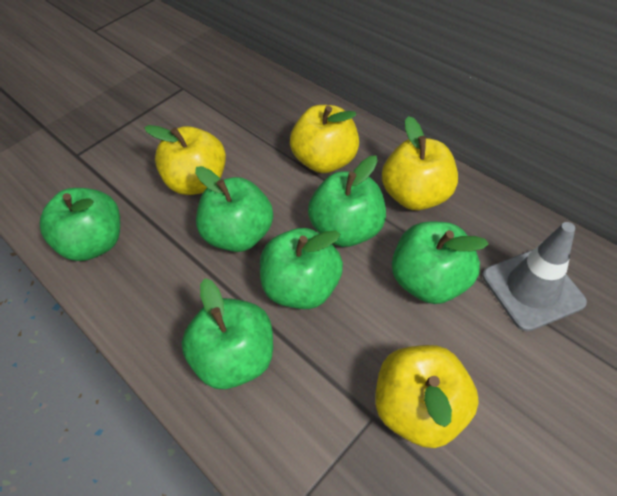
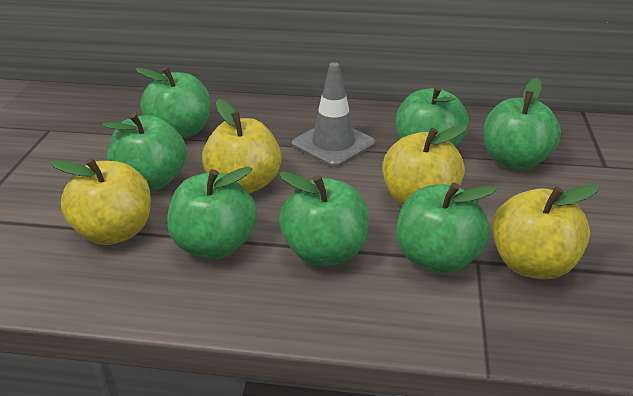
green apple: [40,188,120,261] [182,278,273,389] [195,166,273,252] [260,228,343,309] [308,156,386,247] [392,222,489,304] = 6 -> [102,113,187,191] [135,67,210,138] [167,167,258,259] [279,171,369,266] [396,85,469,147] [396,183,497,274] [483,78,561,170] = 7

